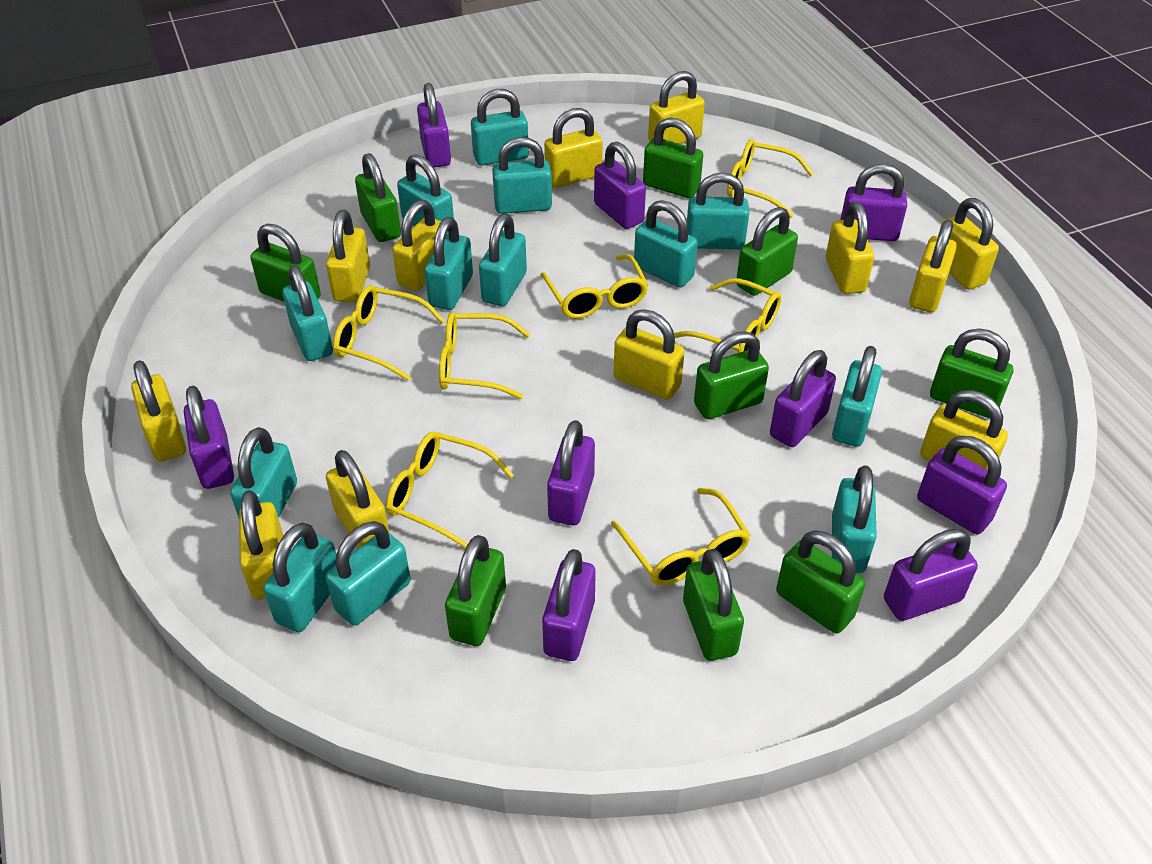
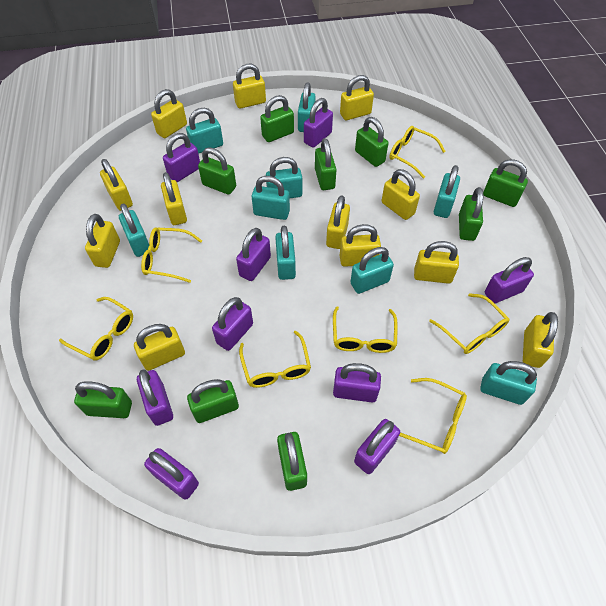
turquoise padlock: [230,427,297,518] [263,523,336,632] [282,266,333,361] [326,521,411,626] [397,154,454,234] [424,217,473,310] [471,89,529,166] [479,214,527,306] [492,137,552,214] [634,200,698,288] [687,173,749,249] [832,346,882,447] [832,465,877,573] = 13 -> [119,204,149,257] [186,108,223,154] [252,176,290,220] [266,157,302,199] [275,226,296,280] [298,82,316,132] [350,247,394,294] [434,165,460,218] [480,361,537,405] = 9

